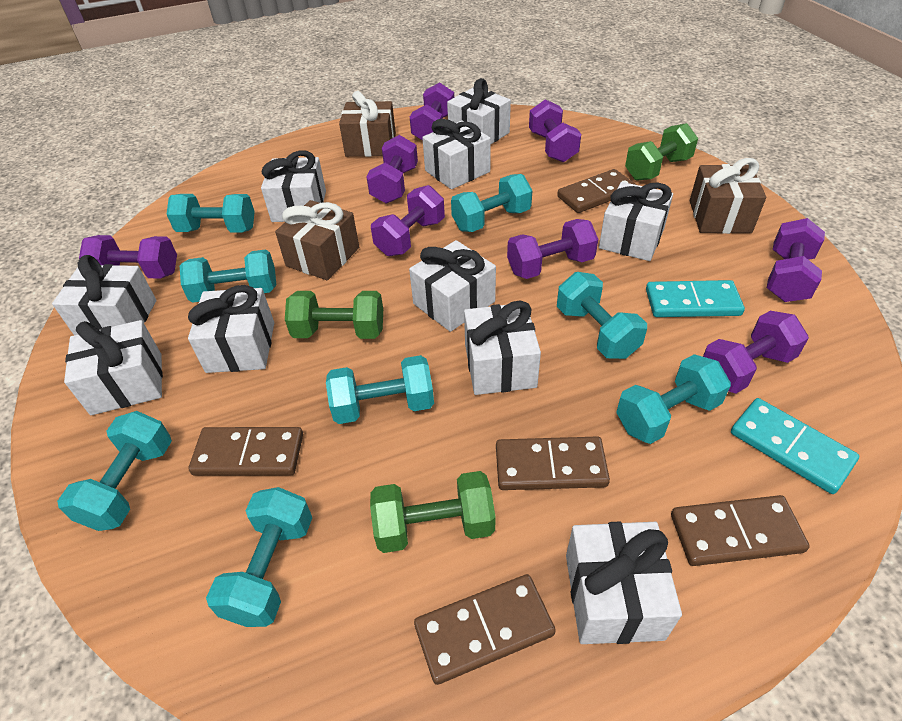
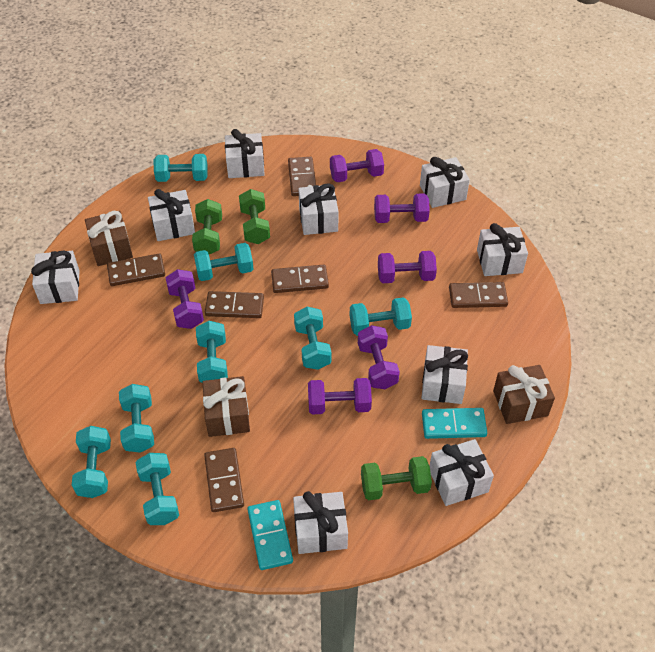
brown domino: [188,427,303,476] [414,574,556,685] [496,436,610,490] [557,169,636,213] [671,495,810,566] = 5 -> [107,253,165,286] [204,448,244,512] [205,291,264,318] [271,265,329,293] [288,157,316,196] [449,282,508,308] = 6
purple dumbbell: [79,235,177,279] [366,135,418,204] [371,185,445,256] [410,82,454,141] [507,219,598,279] [529,99,581,162] [703,311,809,394] [767,218,825,302] = 8 -> [166,269,204,329] [308,378,372,414] [330,149,384,182] [358,325,400,389] [374,193,430,223] [378,251,437,283] = 6
white gift: [52,255,157,335] [64,320,163,415] [188,285,274,373] [261,150,326,222] [409,240,496,332] [422,119,491,190] [447,78,511,144] [464,301,541,395] [566,522,682,644] [599,182,673,261] = 10 -> [31,250,80,304] [148,189,195,241] [225,129,265,178] [293,491,348,554] [299,183,339,235] [420,157,470,208] [422,345,468,404] [430,439,494,506] [477,223,528,276] = 9

